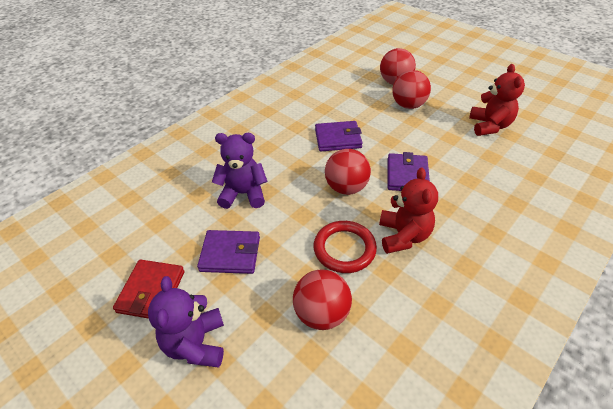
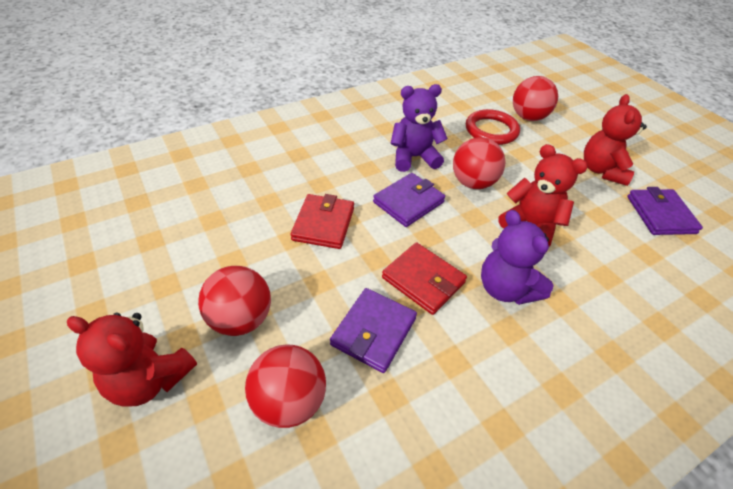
red teddy bear: [379,168,438,254] [469,64,525,136] = 2 -> [67,313,197,407] [498,144,588,246] [584,94,647,186] = 3
red wallet: [113,260,185,319] = 1 -> [291,194,354,249] [382,242,467,315] = 2

